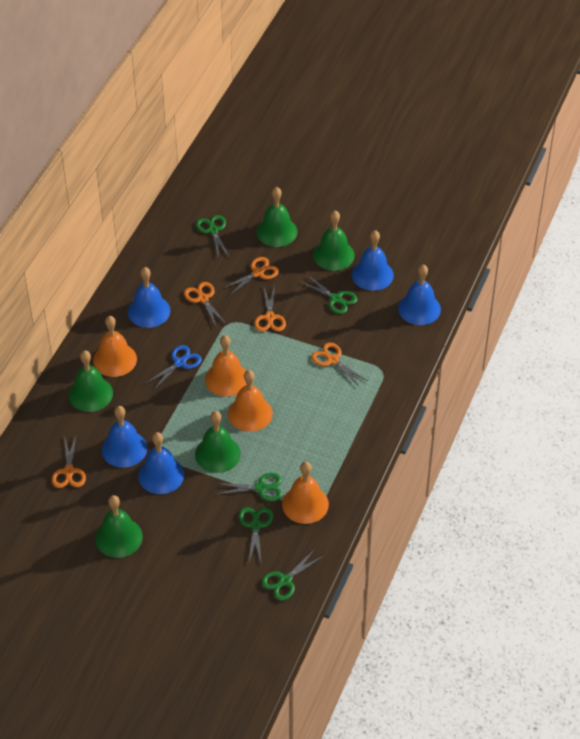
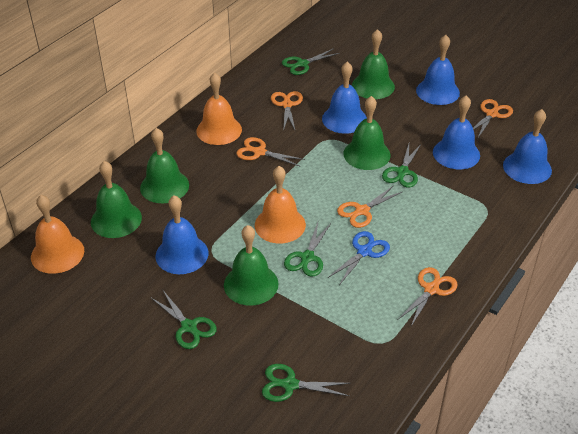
orange bell: [93,316,137,377] [205,335,247,397] [228,370,273,432] [282,462,329,524] = 4 -> [31,195,84,274] [196,72,242,145] [255,166,306,243] = 3

